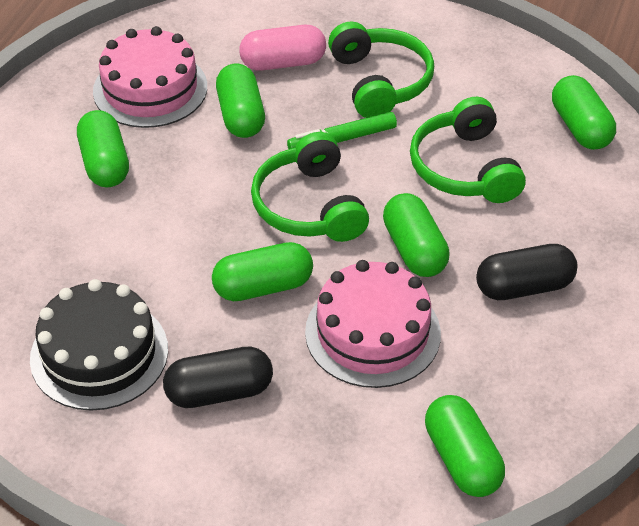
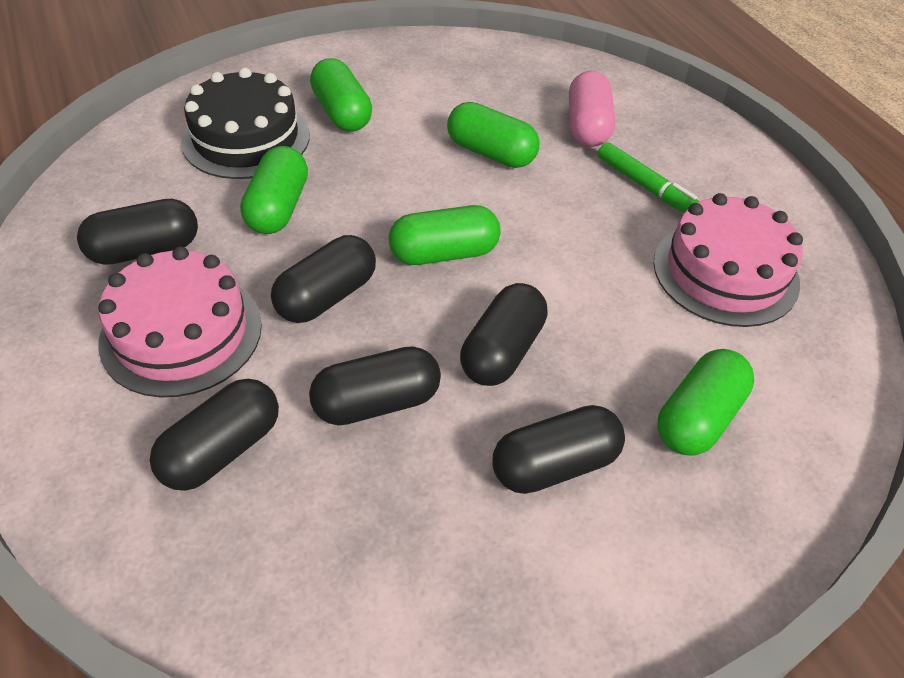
black capsule: [163,347,273,408] [476,244,577,300] = 2 -> [77,199,198,265] [150,379,279,491] [271,235,376,323] [309,346,441,425] [460,283,548,386] [492,405,625,494] = 6
green capsule: [77,110,129,187] [212,242,313,301] [216,64,265,138] [383,193,450,277] [425,395,505,497] [552,75,616,150] = 6 -> [240,146,308,234] [310,58,372,132] [389,205,501,265] [447,102,540,168] [657,349,754,456] = 5
green headphones: [251,132,369,242] [328,22,434,118] [410,97,526,203] = 3 -> none = 0

